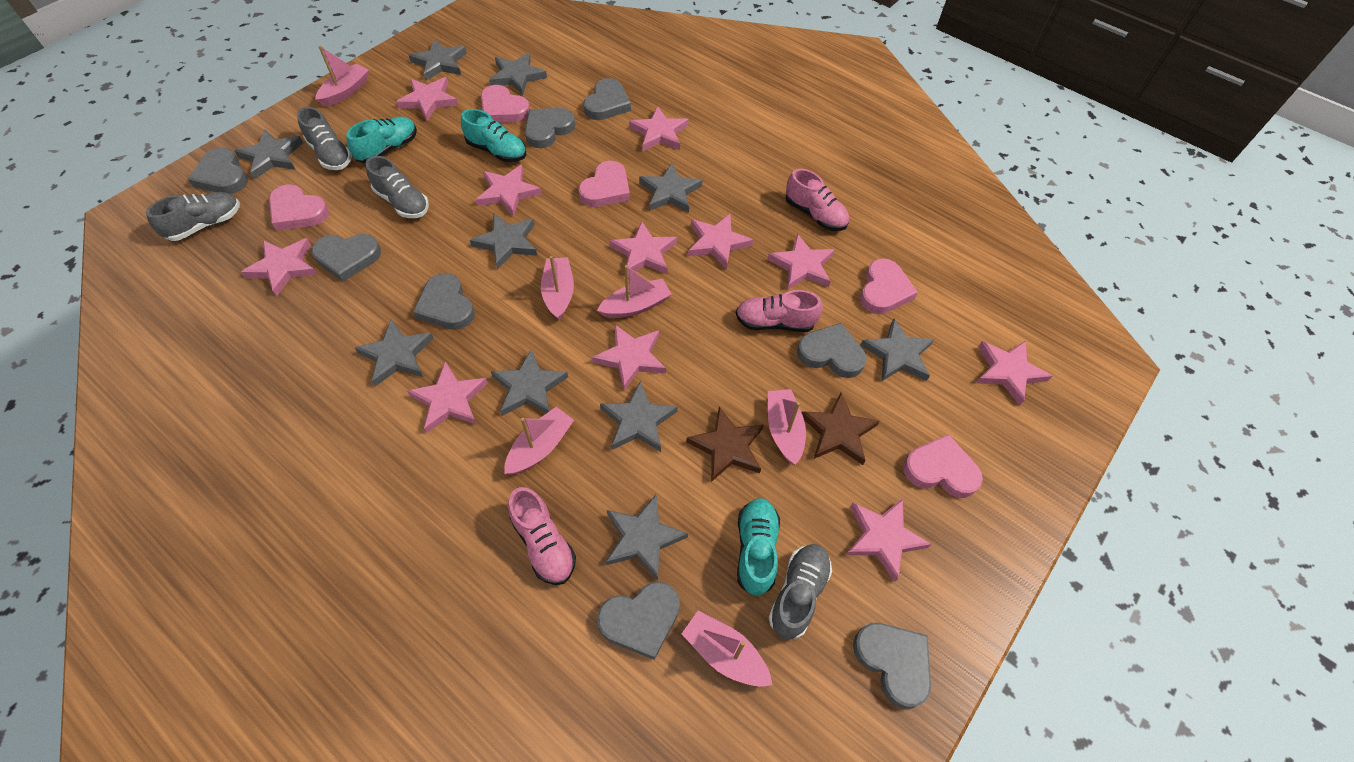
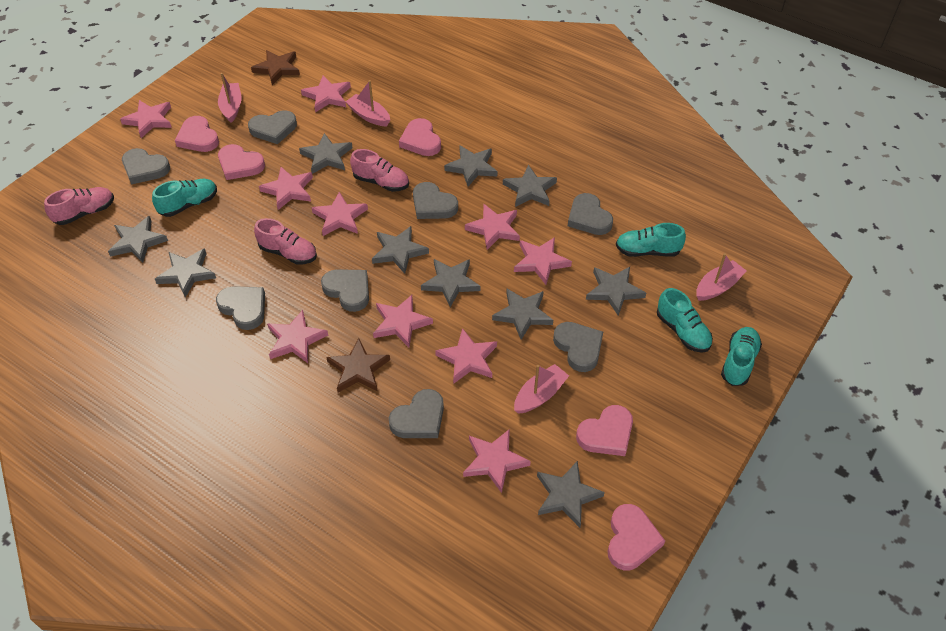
grey shoe: [146,192,240,241] [297,107,352,170] [366,156,429,218] [769,544,832,640] = 4 -> none = 0
pink boat: [315,46,369,107] [504,407,574,475] [541,256,574,320] [597,265,672,318] [682,611,773,687] [768,389,806,465] = 6 -> [218,73,242,123] [345,80,390,126] [514,364,569,414] [696,253,746,301] = 4
pink star: [241,238,318,296] [396,77,458,121] [407,361,488,433] [476,165,542,217] [592,325,666,390] [610,221,677,275] [629,106,689,151] [688,214,753,269] [767,234,835,290] [846,499,932,582] [976,340,1052,406] = 11 -> [120,100,172,138] [259,167,313,210] [267,310,328,363] [301,75,351,112] [312,192,368,236] [373,295,433,347] [435,328,497,384] [463,429,531,493] [465,204,520,250] [514,237,572,285] = 10
turquoise shoe: [346,117,417,163] [461,109,526,162] [737,498,780,596] = 3 -> [152,179,217,217] [616,223,686,257] [657,288,713,353] [721,327,762,386] = 4

